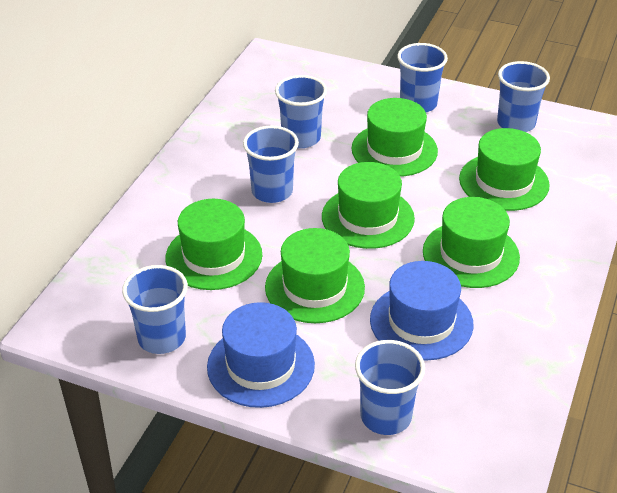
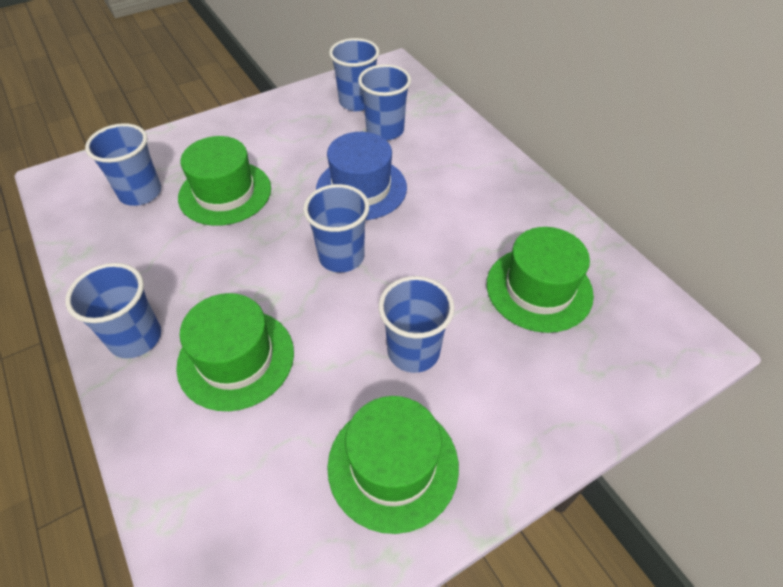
blue hat: [207,302,315,408] [370,261,474,361] = 2 -> [316,132,407,220] = 1
green hat: [166,199,262,290] [265,228,365,323] [322,162,415,249] [351,98,438,177] [423,197,520,288] [459,128,550,211] = 6 -> [176,293,294,411] [178,136,271,226] [327,396,459,534] [487,227,594,333] = 4

